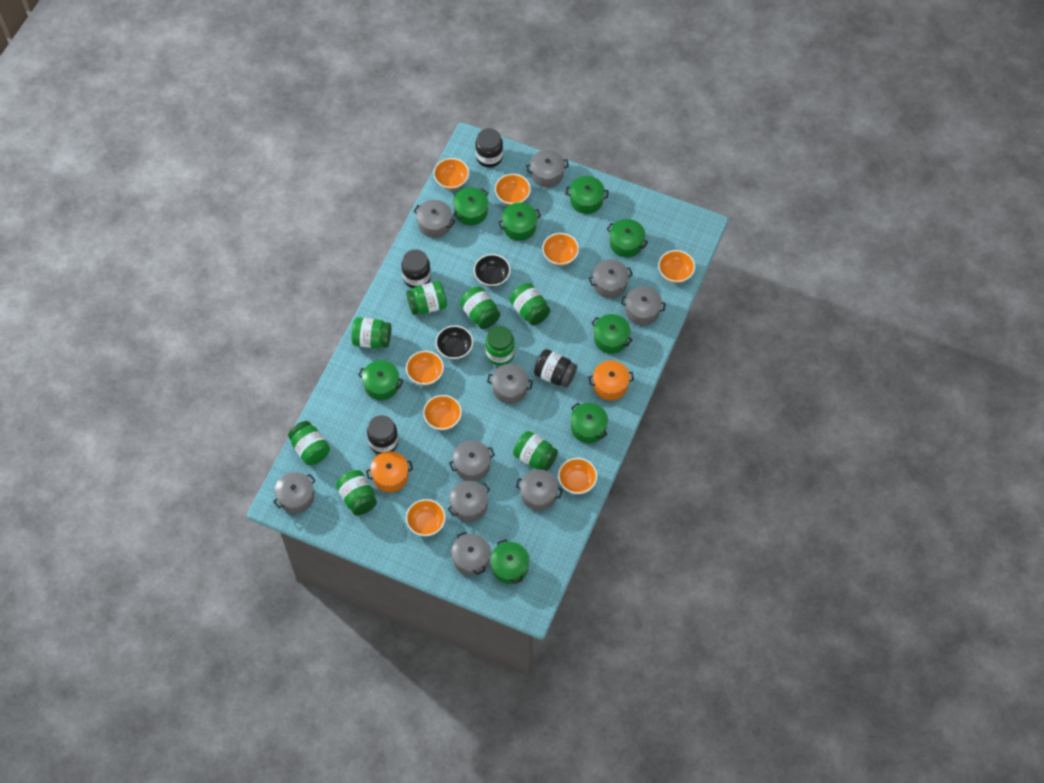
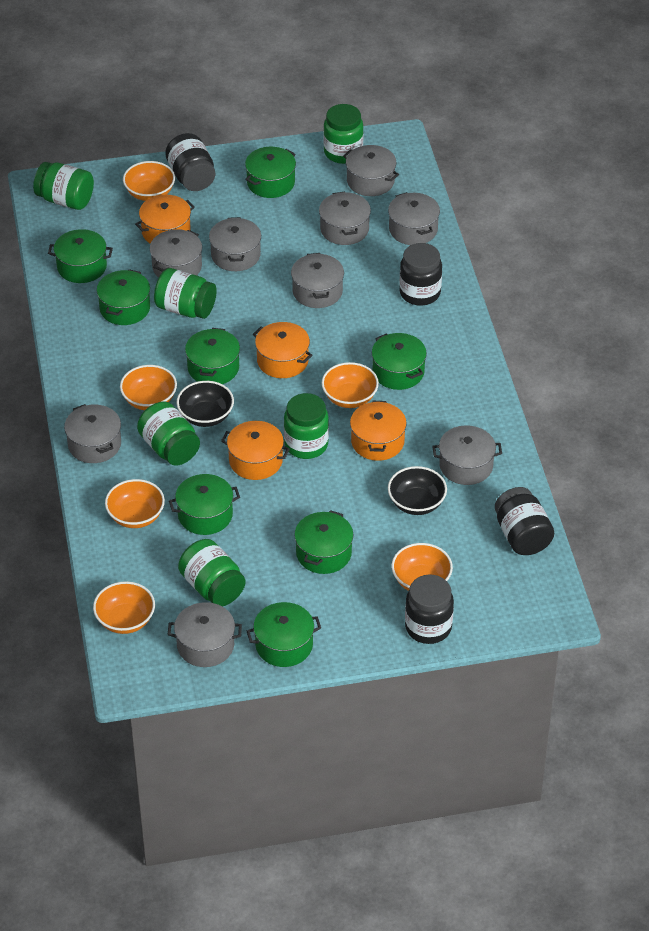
green jar: [288,421,330,465] [336,470,377,515] [351,317,391,348] [406,281,447,315] [460,287,500,329] [485,326,515,366] [510,283,550,325] [513,431,558,471] = 8 -> [33,162,94,210] [137,401,200,466] [154,268,217,319] [178,539,245,606] [284,393,329,459] [323,104,364,164] = 6
grey pot: [273,472,316,513] [413,200,455,238] [448,480,490,522] [449,440,495,481] [451,532,490,576] [487,364,533,404] [516,469,563,511] [526,150,569,187] [589,259,633,298] [621,286,666,325] = 10 -> [64,404,121,463] [150,229,202,278] [168,602,242,667] [209,217,261,271] [291,253,344,308] [319,192,371,245] [343,145,399,196] [388,192,440,245] [432,425,502,485] = 9
orange bowl: [406,351,444,385] [406,499,446,536] [423,395,462,430] [433,158,469,189] [495,174,531,205] [542,233,579,265] [558,458,597,494] [658,250,695,283] = 8 -> [93,581,155,634] [105,479,165,528] [120,365,177,410] [123,161,175,201] [322,362,379,408] [392,543,453,591] = 6
orange pot: [366,451,413,492] [589,360,634,401] = 2 -> [135,195,195,244] [221,421,290,480] [253,322,313,378] [350,401,407,461] = 4

